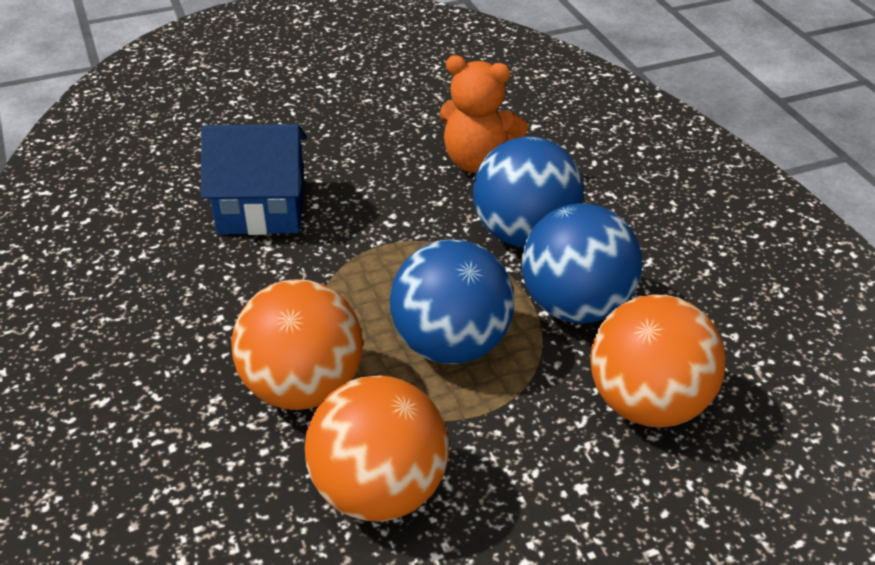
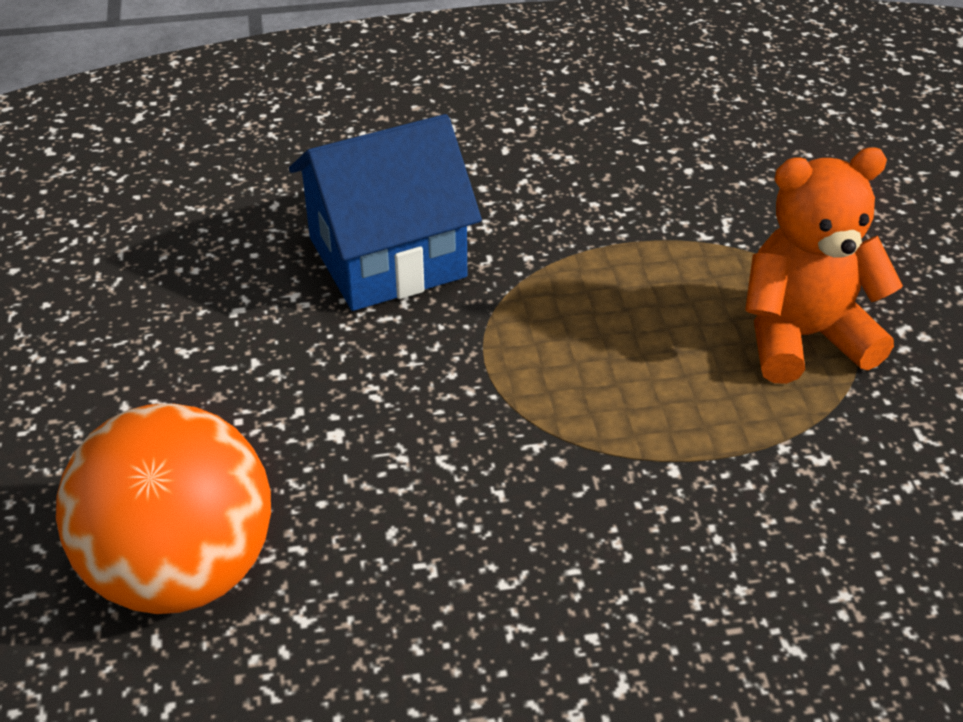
blue ball: [390,239,514,364] [473,137,583,247] [521,203,642,323] = 3 -> none = 0
orange ball: [231,279,363,410] [305,375,449,522] [590,294,726,427] = 3 -> [56,403,271,614] = 1

